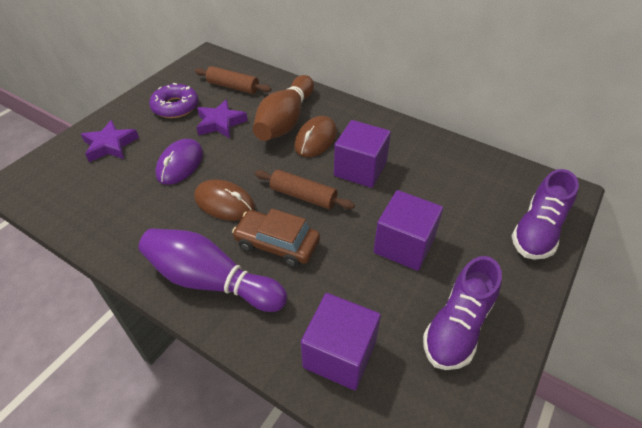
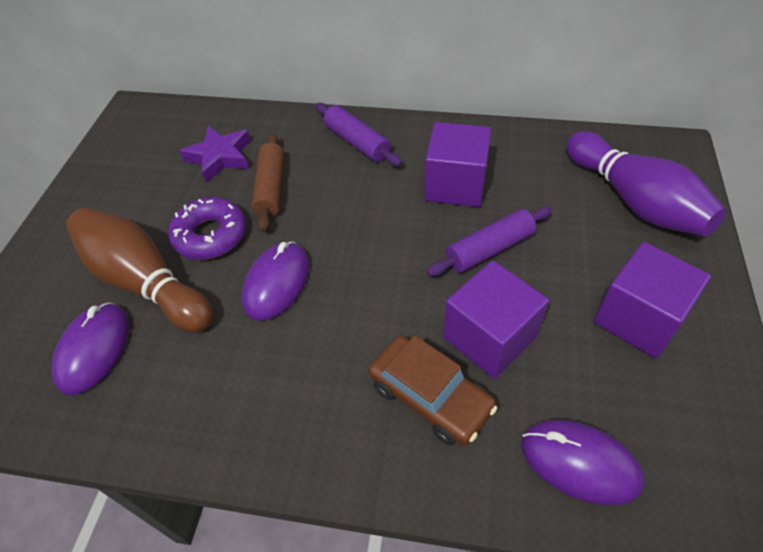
brown mouse: [194,179,255,221] [294,116,337,157] = 2 -> none = 0
brown rolling pin: [195,66,271,94] [255,170,355,209] = 2 -> [251,133,284,232] = 1
purple mouse: [155,139,203,185] = 1 -> [52,302,129,395] [242,242,309,321] [521,420,644,505] = 3
purple rolling pin: none = 0 -> [315,103,402,166] [426,206,552,276] = 2
purple shoe: [423,256,502,370] [511,169,579,260] = 2 -> none = 0
purple star: [81,120,139,162] [196,99,248,139] = 2 -> [179,126,251,182] = 1

